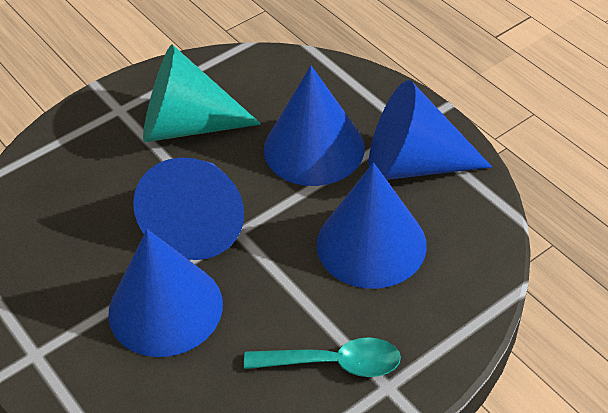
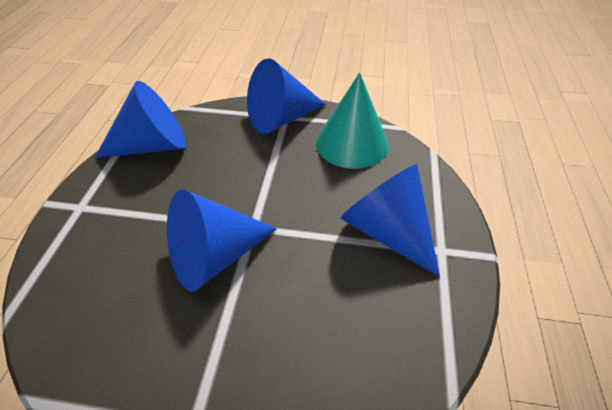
blue cone: [108,229,223,357] [133,157,244,260] [264,66,365,186] [317,162,427,289] [368,80,492,180] = 5 -> [95,81,186,158] [167,189,277,292] [247,59,326,134] [341,164,440,277] = 4
turquoise spoon: [244,337,401,377] = 1 -> none = 0

